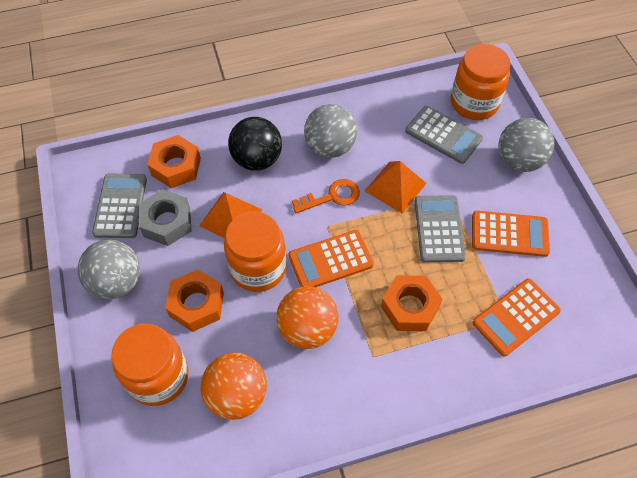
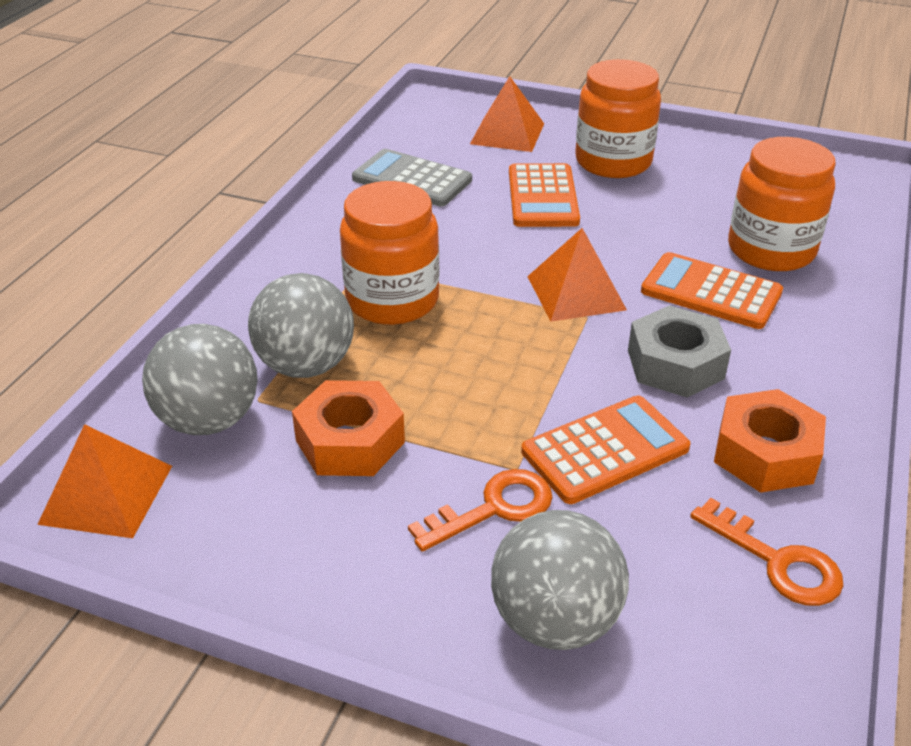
black ball: [228,117,282,171] = 1 -> none = 0
grey calculator: [92,173,147,238] [405,106,483,164] [415,195,466,263] = 3 -> [352,149,472,207] = 1
orange ball: [201,353,267,420] [276,286,339,349] = 2 -> none = 0
orange key: [292,179,360,213] = 1 -> [408,469,553,552] [690,498,844,606] = 2
orange nut: [147,135,201,188] [166,269,224,332] [381,275,442,331] = 3 -> [292,380,405,476] [714,389,826,493] = 2
orange pyramid: [199,192,262,238] [365,161,426,213] = 2 -> [37,424,172,538] [470,76,544,152] [527,228,627,322] = 3

